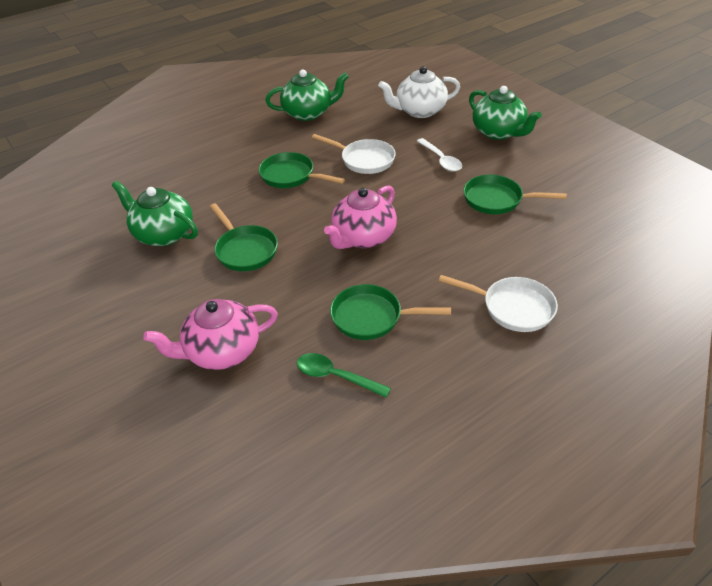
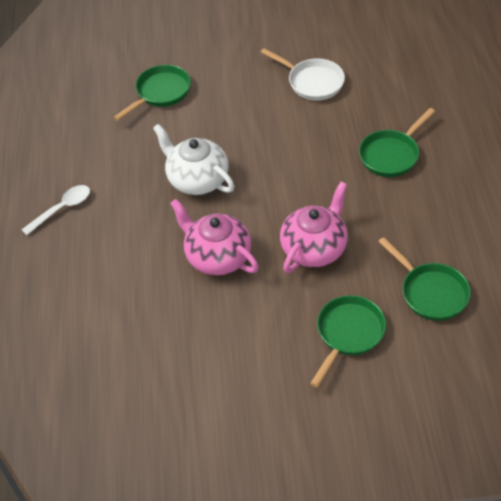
green spoon: [297,353,391,398] = 1 -> none = 0
green teapot: [112,181,198,246] [265,69,349,121] [469,86,542,140] = 3 -> none = 0
white pan: [312,134,396,174] [439,275,558,332] = 2 -> [261,48,345,101] = 1

